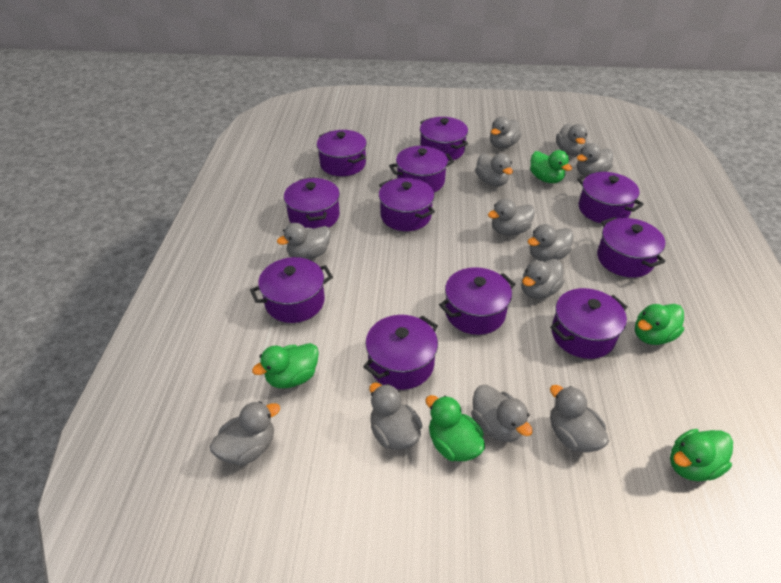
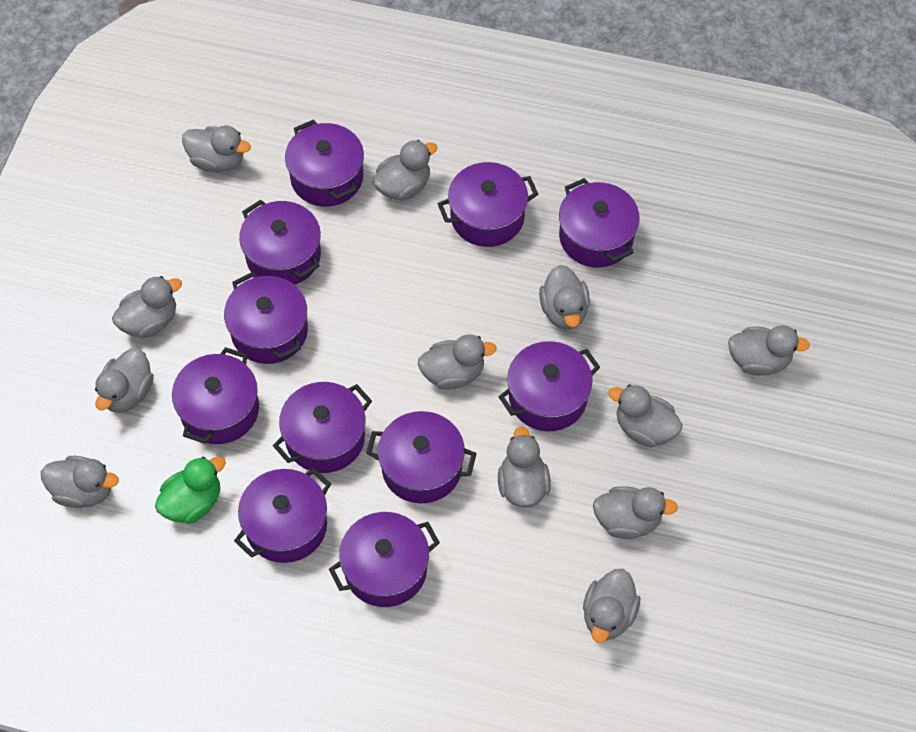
green duck: [252,343,319,388] [425,395,485,461] [530,150,572,183] [635,304,684,345] [670,429,733,481] = 5 -> [155,457,226,524] = 1

